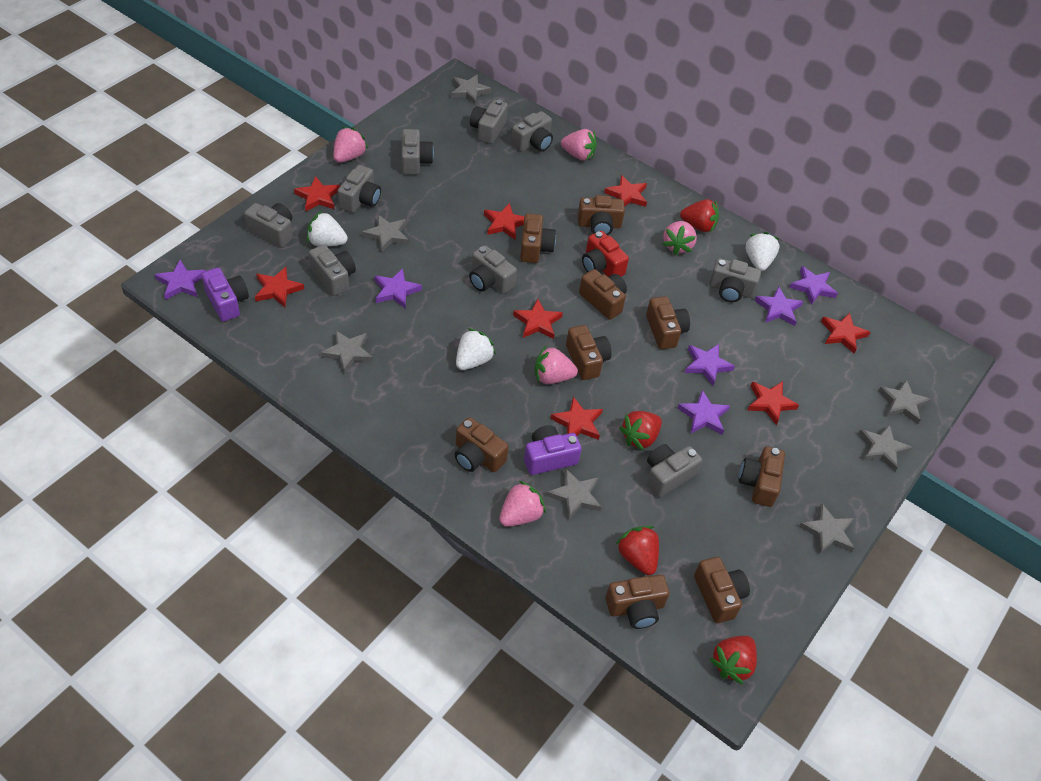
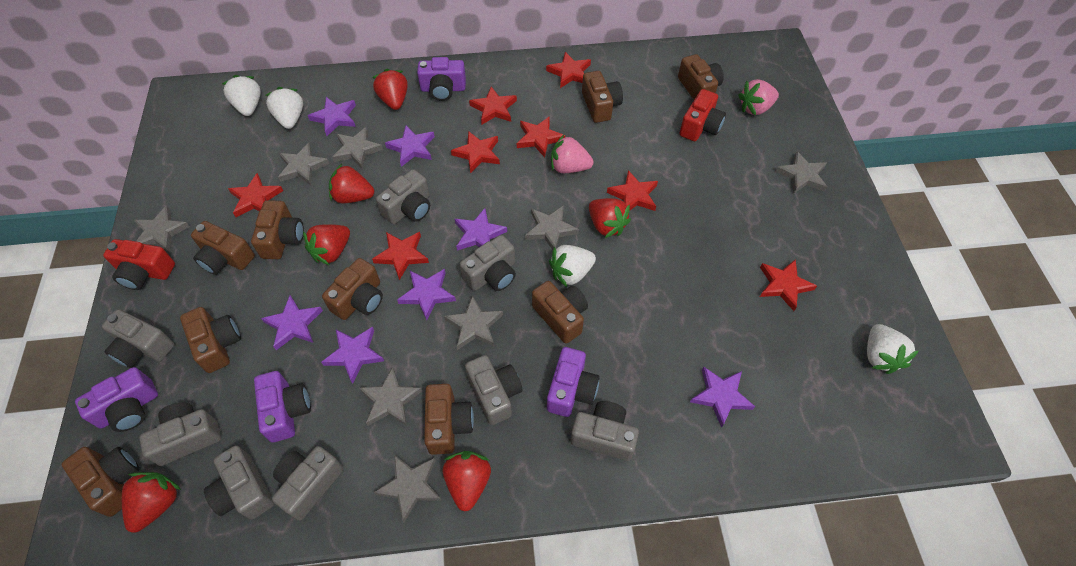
grey camera: [244,203,293,248] [309,245,356,296] [338,165,381,213] [401,129,434,175] [469,245,517,294] [470,99,508,144] [511,111,553,152] [646,444,702,497] [709,258,761,302] = 9 -> [102,309,174,368] [139,402,221,466] [204,445,274,520] [272,446,343,521] [376,169,430,224] [460,235,516,291] [465,355,522,425] [571,401,639,461] = 8
grey star: [321,330,373,374] [362,215,409,252] [451,74,492,105] [547,469,602,520] [799,503,854,554] [858,424,912,471] [878,379,931,424] = 7 -> [134,206,190,252] [278,143,329,185] [332,127,383,169] [359,367,422,426] [374,454,442,522] [444,295,503,350] [525,205,579,250] [775,151,827,194] = 8
pink strawberry: [333,127,368,163] [499,481,546,527] [535,346,578,384] [561,129,597,161] [663,221,697,255] = 5 -> [551,135,594,173] [738,79,779,116] = 2
purple camera: [202,268,249,322] [524,425,581,475] = 2 -> [75,367,158,432] [254,371,311,442] [417,57,466,101] [547,347,600,417] = 4
purple star: [154,260,206,300] [374,268,422,309] [678,390,730,435] [685,344,735,386] [754,286,804,326] [789,266,838,305] = 6 -> [261,295,323,350] [308,97,356,136] [321,327,384,384] [385,125,435,167] [397,269,456,320] [455,208,507,250] [690,367,755,428] = 7
red camera: [582,231,629,277] = 1 -> [103,239,175,290] [679,89,726,141] = 2
red strawberry: [616,526,659,575] [619,411,662,450] [680,199,719,232] [710,636,757,684] = 4 -> [122,472,181,533] [303,224,350,265] [329,164,374,203] [372,69,408,110] [443,451,491,511] [589,198,631,238] = 6
white strawberry: [307,211,348,246] [456,328,496,370] [746,232,780,271] = 3 -> [222,75,261,116] [266,87,303,129] [549,245,596,287] [867,324,919,374] = 4

